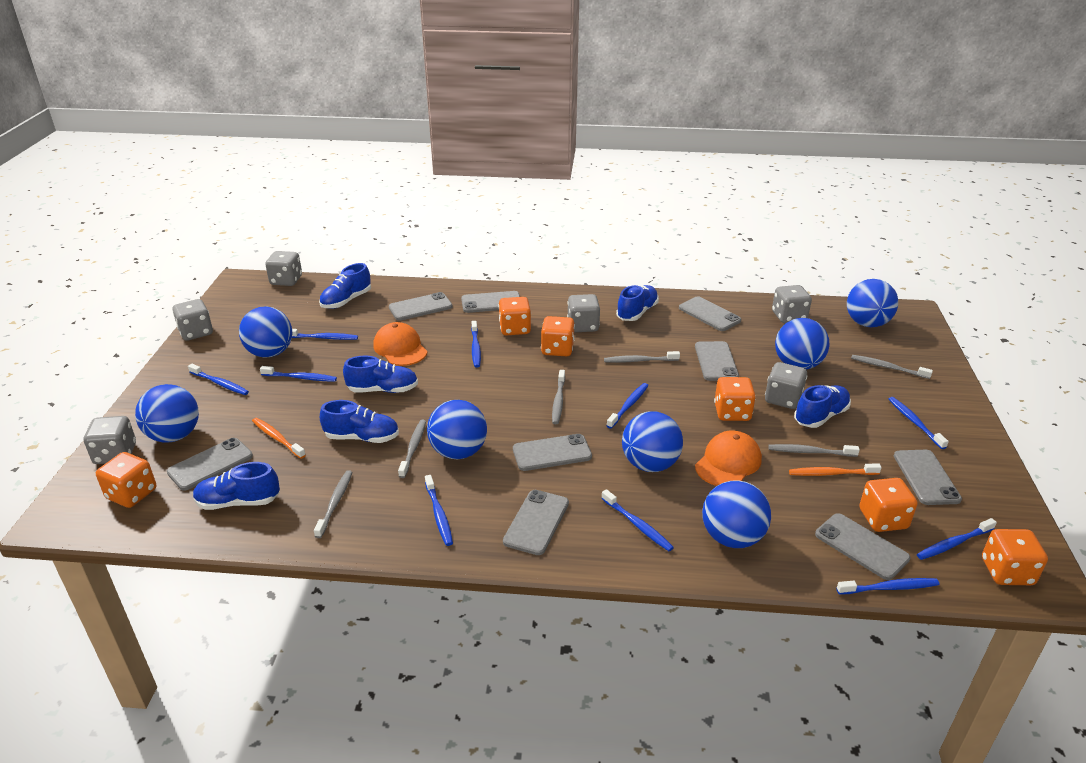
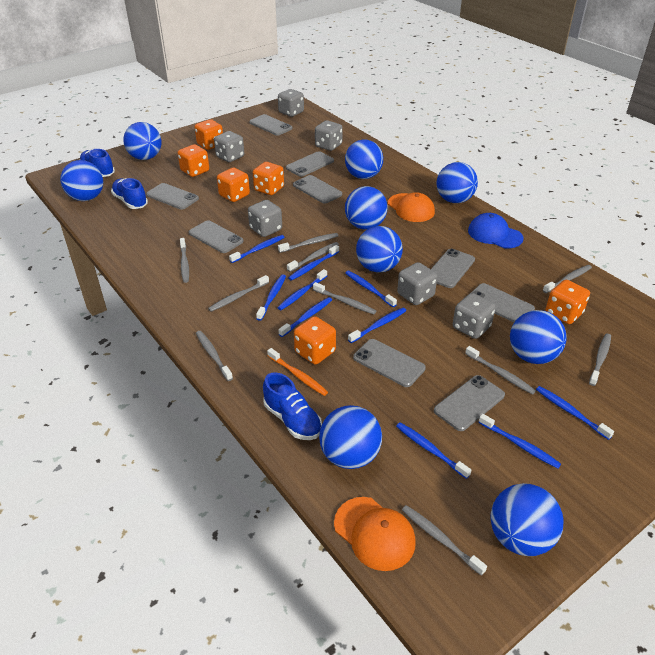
blue ball: [135,384,199,442] [239,307,292,358] [427,400,487,459] [622,411,683,472] [702,480,771,548] [775,318,829,370] [847,279,898,327] = 7 -> [60,160,103,201] [123,122,162,160] [319,405,382,469] [345,139,383,179] [345,186,388,230] [356,226,403,273] [436,162,478,203] [491,483,564,556] [510,310,567,364] = 9
blue cap: none = 0 -> [468,213,523,248] = 1
blue shoe: [193,462,280,510] [319,263,371,309] [320,400,399,443] [343,356,418,393] [616,285,659,321] [794,385,851,428] = 6 -> [80,149,115,177] [111,178,148,209] [263,372,322,440] = 3
grey toothbrush: [314,470,353,538] [398,420,426,478] [552,370,565,424] [604,351,680,363] [768,444,860,457] [851,355,933,379] = 6 -> [180,238,189,283] [196,331,233,381] [208,275,269,312] [278,233,338,253] [287,242,339,272] [313,282,376,314] [402,505,487,576] [465,346,536,395] [543,265,592,293] [589,334,611,386] = 10
orange toothbrush: [252,418,306,459] [789,464,881,476] = 2 -> [267,348,328,396] = 1

